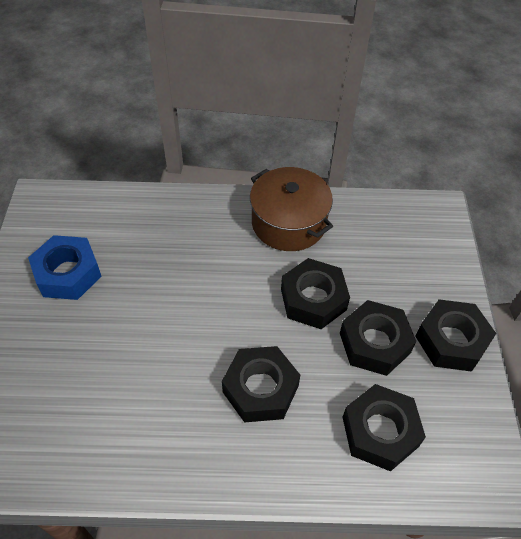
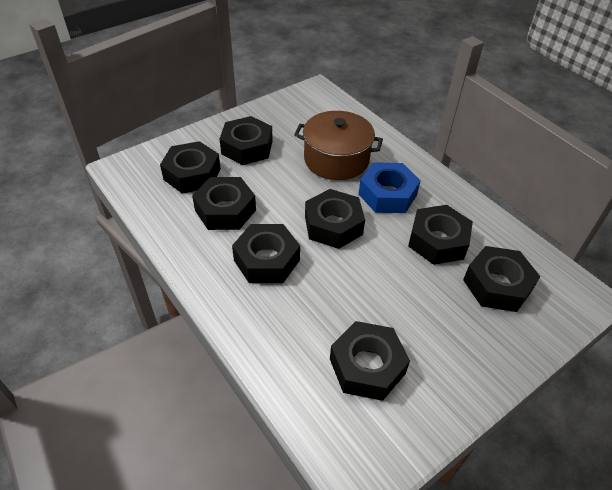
black nut: [222,346,300,423] [281,258,350,329] [340,300,416,376] [343,384,426,471] [415,299,496,372] = 5 -> [160,141,221,194] [192,177,256,230] [220,116,273,165] [232,224,300,283] [305,189,365,249] [330,321,410,401] [408,205,473,265] [463,246,540,312] = 8

